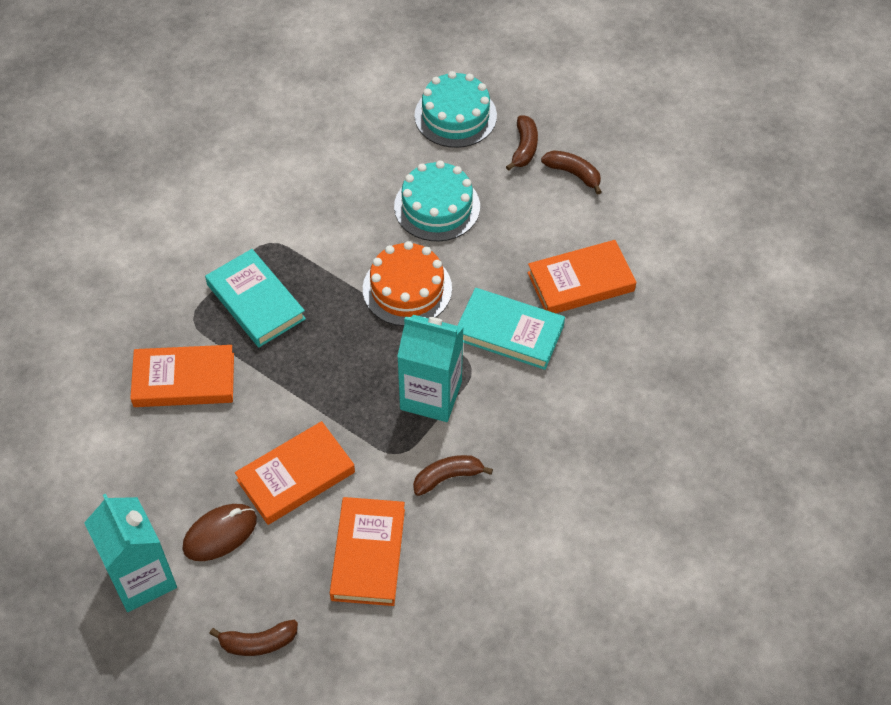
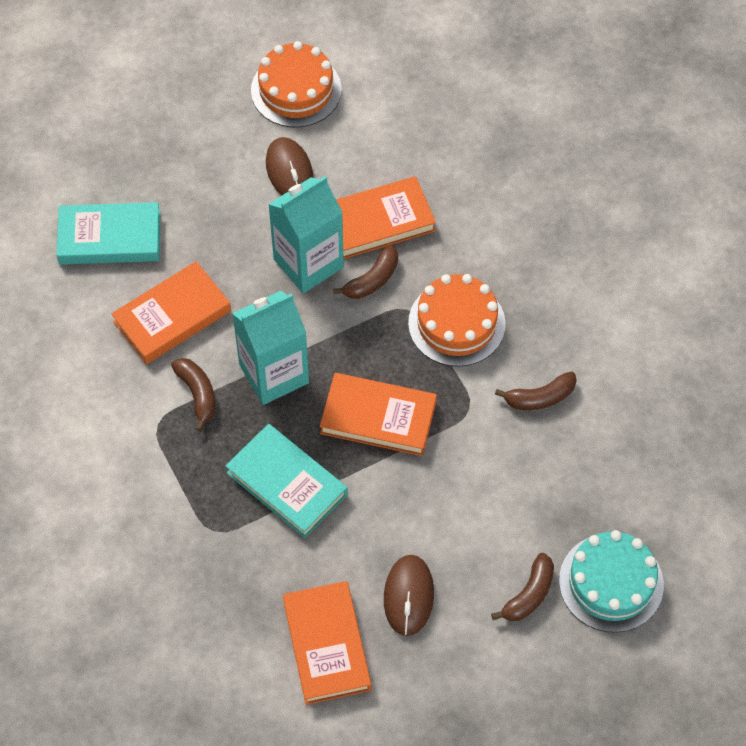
brown mouse: [182,504,257,561] = 1 -> [266,137,313,195] [384,555,434,636] = 2
orange cake: [363,241,452,326] = 1 -> [251,41,342,127] [408,274,506,367] = 2
turquoise cake: [394,160,480,241] [414,71,497,148] = 2 -> [559,530,664,633] = 1

